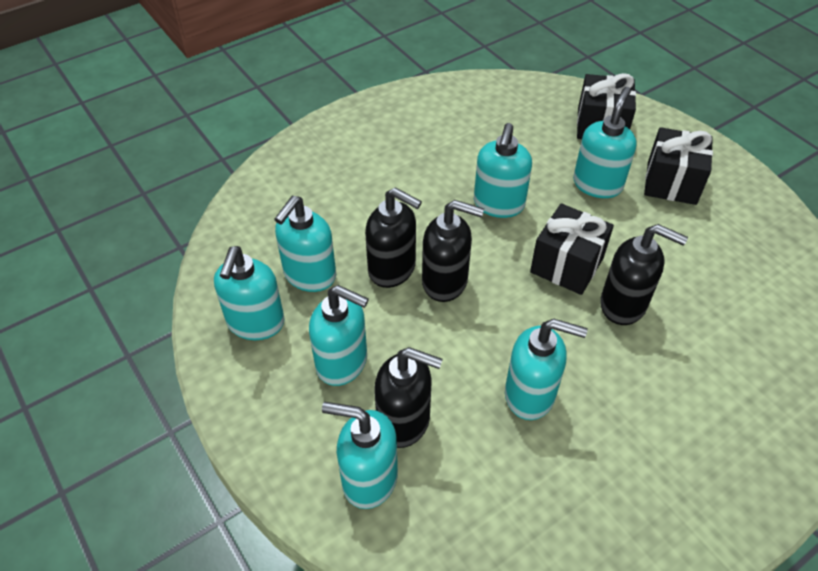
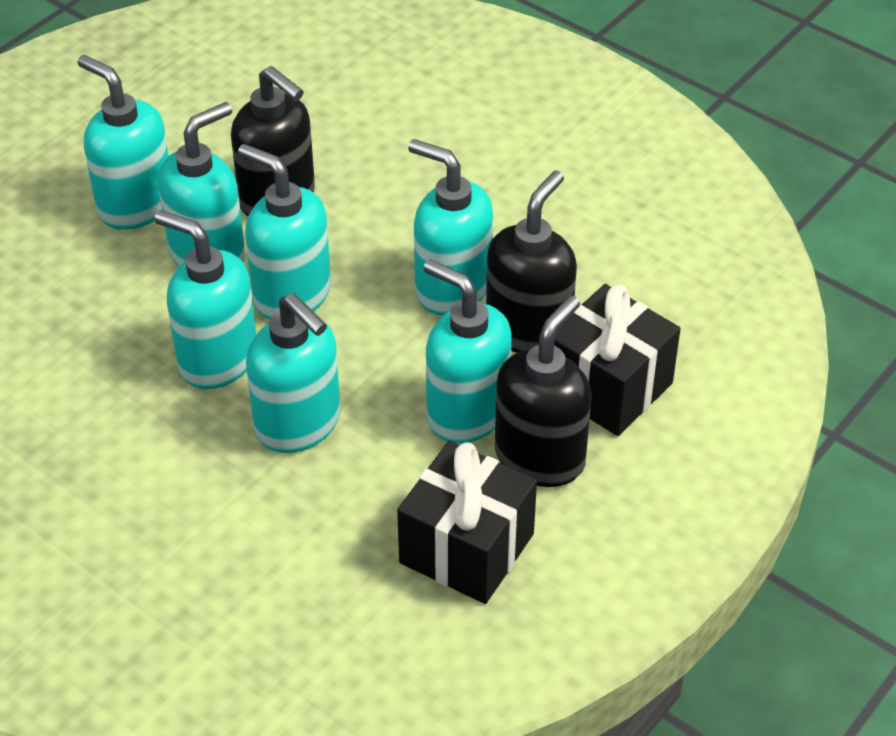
black gift: [530,203,614,295] [577,73,636,139] [644,127,713,205] = 3 -> [397,441,537,604] [554,284,681,436] = 2
black soap dispenser: [365,187,422,288] [374,347,443,448] [422,200,484,302] [600,224,688,325] = 4 -> [231,66,315,216] [486,170,577,353] [495,295,592,487] = 3

